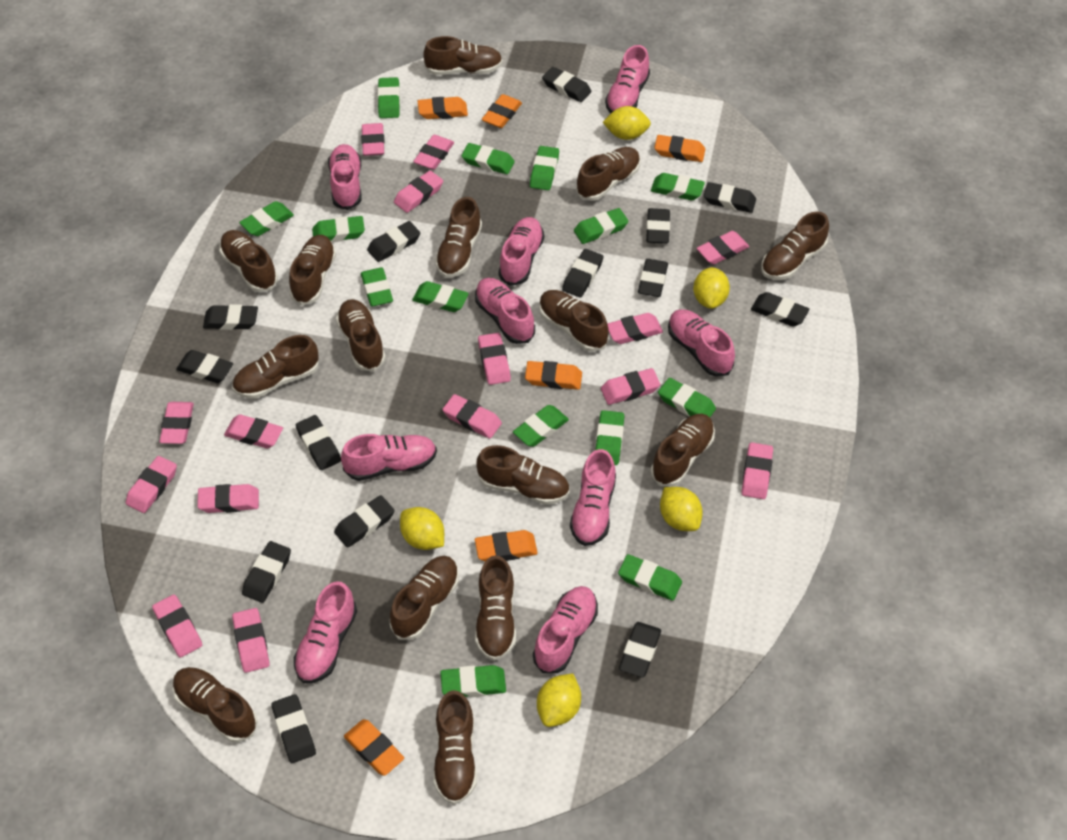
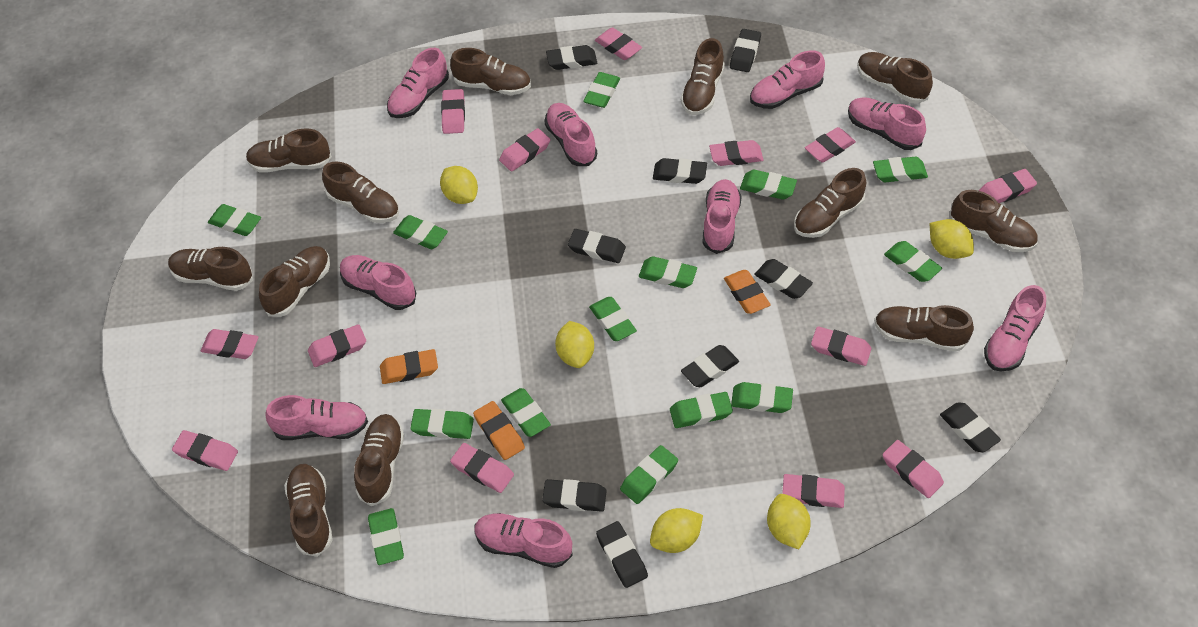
black eraser: [176,350,233,383] [203,304,258,330] [242,541,291,603] [271,694,316,763] [296,415,341,470] [334,495,395,548] [367,221,420,262] [542,67,591,102] [562,249,603,297] [619,622,661,678] [638,259,668,297] [646,208,670,244] [704,182,756,213] [751,292,809,326] = 14 -> [542,479,607,512] [546,45,597,70] [568,229,626,263] [596,521,648,588] [653,158,707,184] [681,345,739,387] [730,29,761,72] [754,259,813,299] [940,402,1001,453] = 9
brown shoe: [173,667,258,742] [219,230,278,292] [232,335,319,399] [289,235,336,305] [336,299,386,371] [390,556,459,640] [423,36,503,75] [433,690,477,805] [435,197,482,278] [475,555,516,661] [476,445,569,505] [539,290,609,352] [576,147,640,201] [651,414,715,487] [761,212,829,280] = 15 -> [168,247,253,291] [246,129,332,173] [259,246,330,317] [284,464,333,557] [322,162,399,223] [354,414,404,506] [450,48,531,95] [681,38,725,115] [794,168,866,238] [857,52,933,104] [874,305,974,352] [950,190,1038,252] = 12
orange eraser: [344,719,404,776] [418,97,468,119] [475,530,538,562] [482,94,522,128] [525,361,582,390] [654,135,705,162] = 6 -> [380,349,438,384] [473,401,525,460] [724,270,771,314] = 3
pink eraser: [126,456,177,513] [152,595,202,657] [159,402,194,444] [197,484,259,513] [224,414,283,449] [232,608,270,673] [361,123,385,156] [394,171,443,213] [413,135,454,170] [443,394,502,439] [478,333,511,385] [601,368,660,405] [607,313,663,344] [697,231,749,264] [742,442,773,499] = 15 -> [172,430,238,471] [201,329,258,359] [308,324,366,367] [441,89,465,134] [450,443,514,493] [499,128,550,171] [595,27,642,60] [709,140,763,166] [782,474,845,508] [805,127,856,163] [811,326,871,366] [883,440,944,498] [979,169,1037,203] = 13

